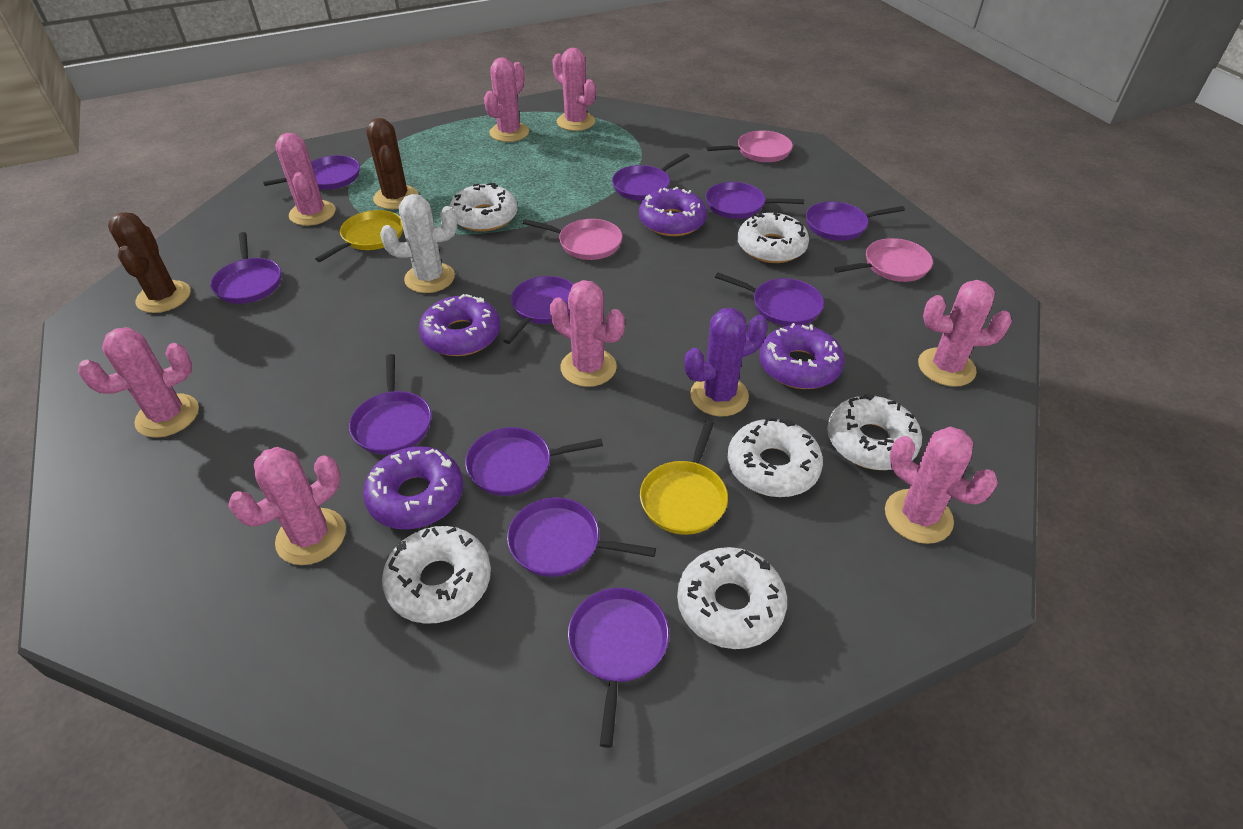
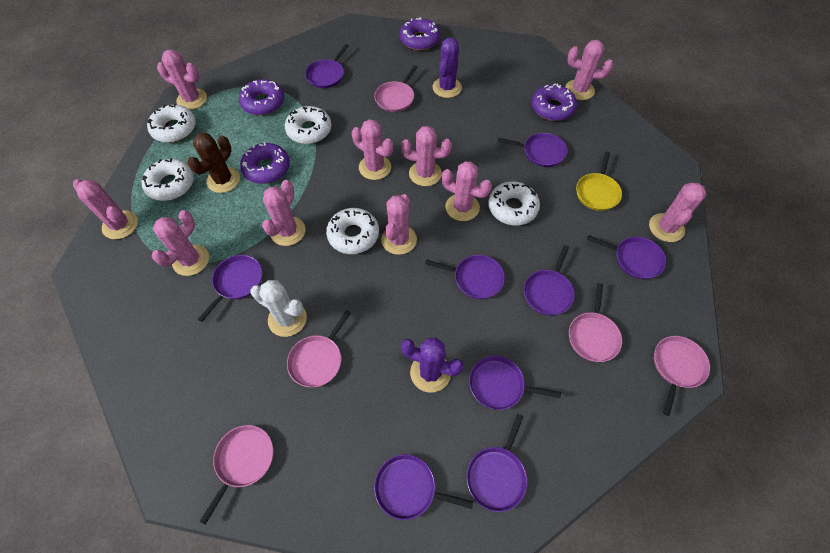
brown cactus: [108,212,191,313] [366,118,418,209] = 2 -> [187,133,240,193] = 1
pink cactus: [78,327,199,438] [228,447,346,565] [275,133,335,226] [484,57,529,142] [550,280,625,387] [552,48,596,131] [885,427,998,544] [918,280,1012,387] = 8 -> [73,179,138,239] [152,210,209,276] [157,49,207,110] [262,180,306,246] [352,119,393,180] [381,194,417,255] [401,126,452,186] [442,161,492,221] [565,40,613,100] [649,183,706,242] = 10
pink pan: [523,219,622,260] [706,131,793,162] [834,238,933,282] = 3 -> [199,425,273,525] [287,310,351,387] [374,65,417,112] [569,283,622,362] [654,336,710,416] = 5
purple cactus: [684,308,768,417] = 1 -> [401,338,463,393] [432,38,462,98] = 2
purple pan: [210,232,281,304] [263,155,360,190] [349,354,432,455] [465,427,603,496] [503,276,574,344] [507,497,656,577] [568,588,669,748] [612,153,689,200] [706,182,804,219] [715,272,824,326] [806,201,905,241] = 11 -> [198,255,262,322] [305,44,349,88] [374,454,473,520] [425,255,505,299] [466,414,527,512] [469,356,561,410] [498,133,567,167] [524,245,575,315] [587,235,666,279] = 9
white donut: [382,526,491,624] [450,183,518,232] [677,547,787,649] [728,418,823,497] [737,212,809,263] [827,393,922,470] = 6 -> [141,158,194,201] [147,104,196,143] [285,106,332,144] [326,208,379,254] [488,181,540,226] = 5
yellow pan: [315,210,403,262] [640,421,728,535] = 2 -> [576,151,622,211] = 1

